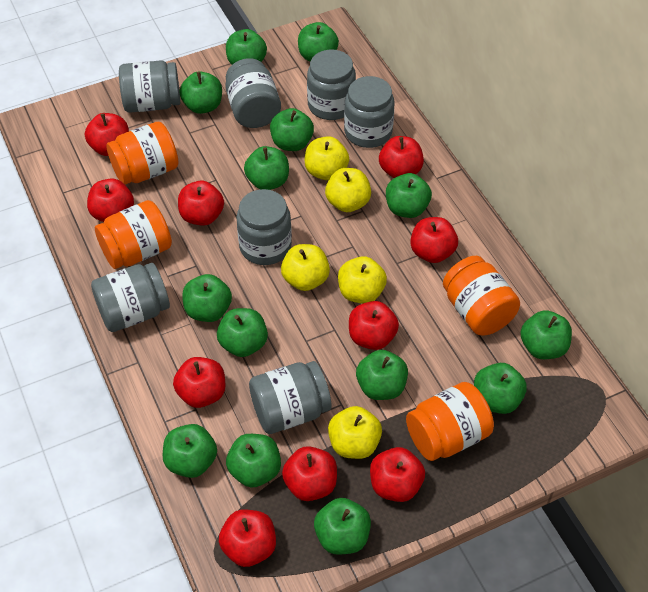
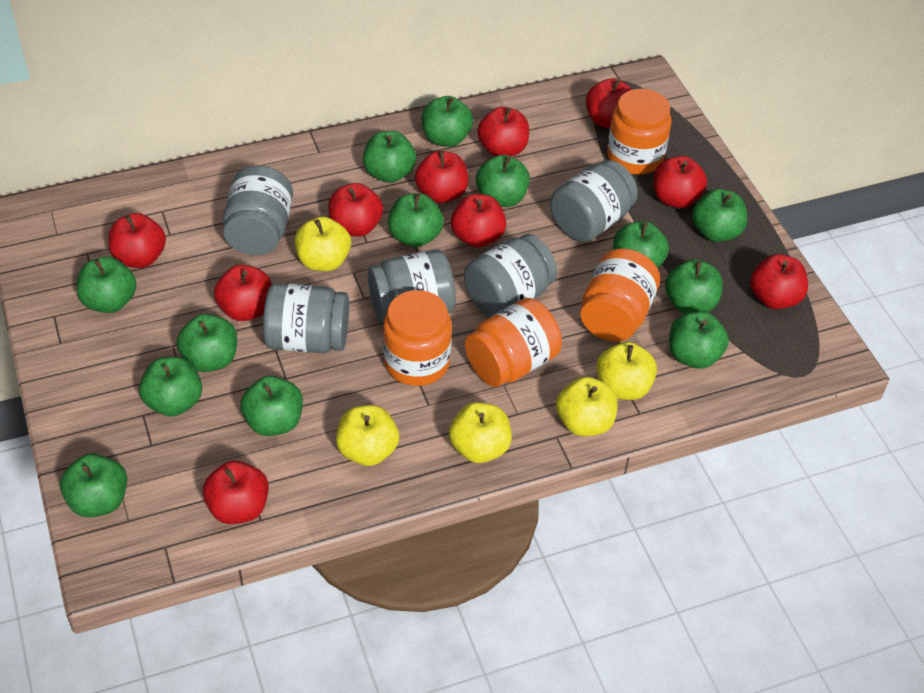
green apple: [163,424,217,478] [179,71,222,114] [182,274,232,322] [217,308,268,357] [226,29,267,65] [226,434,281,488] [244,146,289,190] [270,108,314,151] [298,22,339,62] [314,498,371,555] [356,350,408,400] [386,173,432,218] [474,363,527,414] [520,310,572,359] = 14 -> [60,454,127,517] [77,256,136,313] [139,357,202,416] [177,314,237,372] [240,376,303,436] [363,131,416,183] [388,193,444,247] [421,96,473,147] [476,155,530,207] [613,221,669,268] [665,259,723,314] [669,311,729,369] [692,189,747,242] = 13
grey jar: [91,263,170,332] [119,60,180,113] [225,58,281,128] [236,189,292,265] [249,361,331,434] [307,50,356,120] [344,76,395,148] = 7 -> [223,165,293,256] [263,283,349,353] [368,249,456,323] [464,234,557,317] [550,160,638,242] = 5

